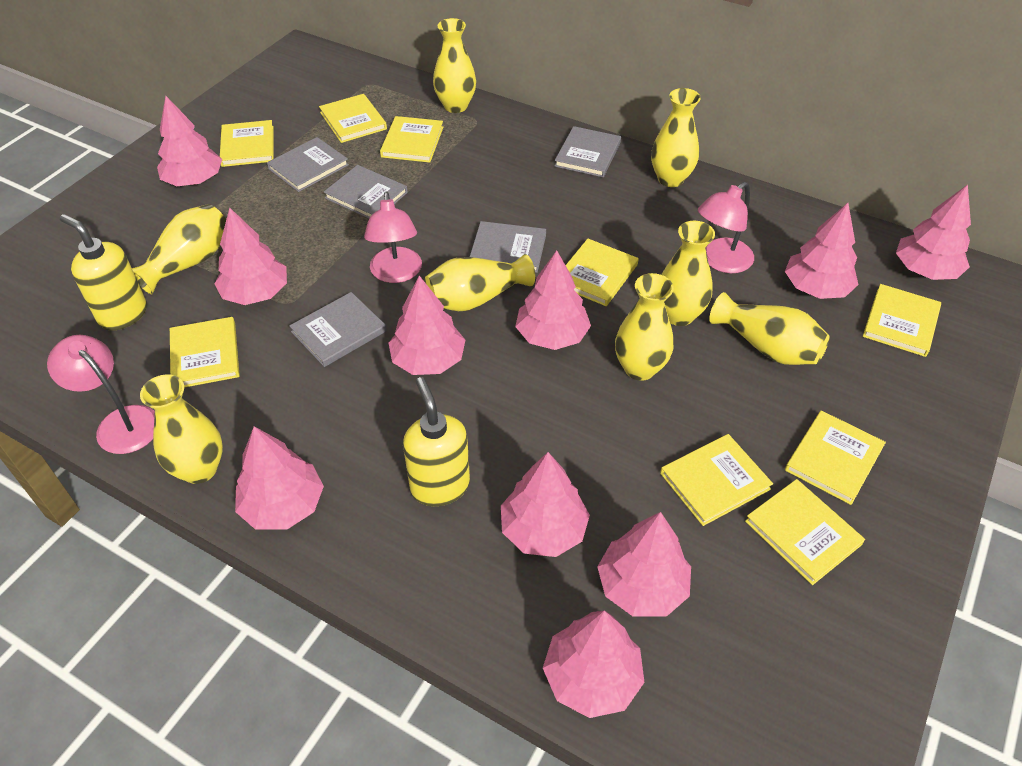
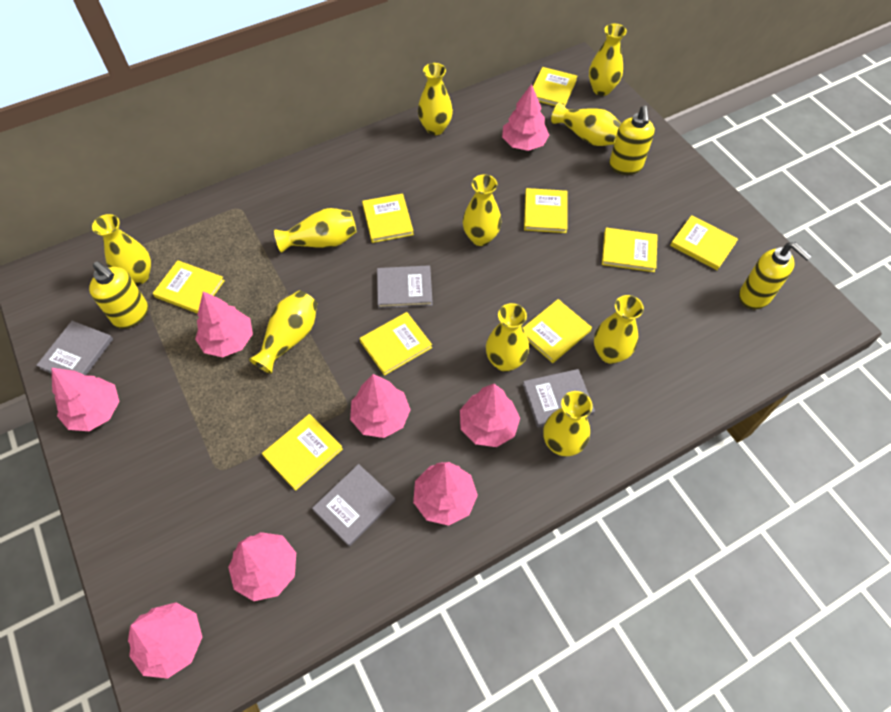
grey book: [267,137,349,192] [289,292,387,367] [324,165,408,219] [470,221,546,273] [555,126,621,177] = 5 -> [36,321,113,375] [312,464,395,546] [377,265,433,308] [523,369,595,427] = 4
pink lamp: [47,335,155,454] [364,192,422,283] [698,182,754,273] = 3 -> none = 0
pink tree: [157,96,222,186] [214,208,287,305] [235,426,324,530] [389,276,465,375] [501,452,590,557] [515,251,591,350] [543,611,645,718] [597,512,691,617] [785,203,858,299] [896,185,971,280] = 10 -> [52,368,120,431] [128,602,202,679] [195,291,253,357] [228,532,296,601] [350,374,411,438] [413,462,478,526] [460,384,520,447] [502,84,549,151] = 8
yellow soap dispenser: [60,214,147,331] [403,377,470,506] = 2 -> [89,261,148,329] [609,106,655,175] [739,242,812,309] = 3
yellow vase: [132,204,226,294] [140,374,223,484] [424,254,535,311] [433,18,476,113] [615,273,674,381] [651,88,701,187] [661,221,715,326] [709,292,830,365] = 8 -> [92,214,151,285] [249,291,317,374] [274,208,357,253] [418,63,453,135] [463,174,501,246] [486,303,529,372] [543,391,593,456] [551,102,621,146] [589,24,627,96] [594,295,644,364] = 10

